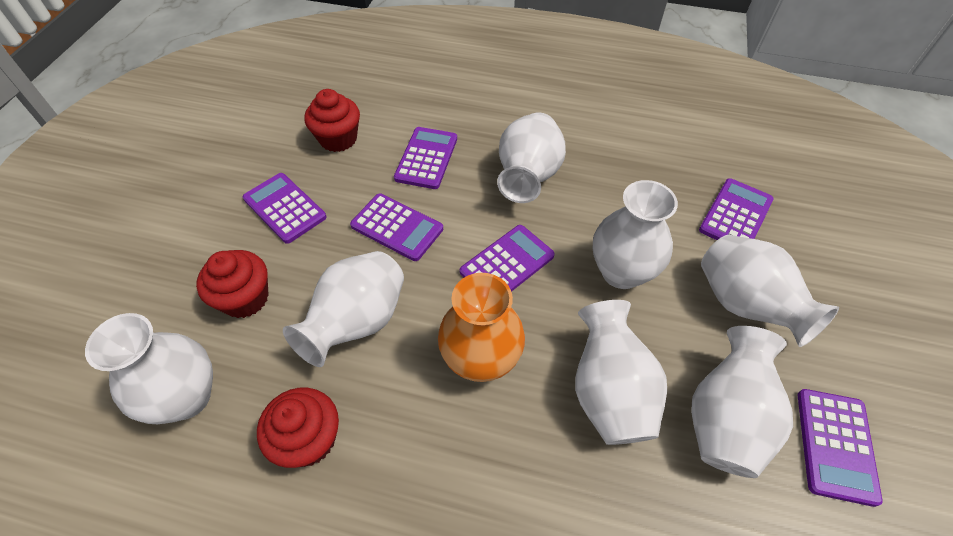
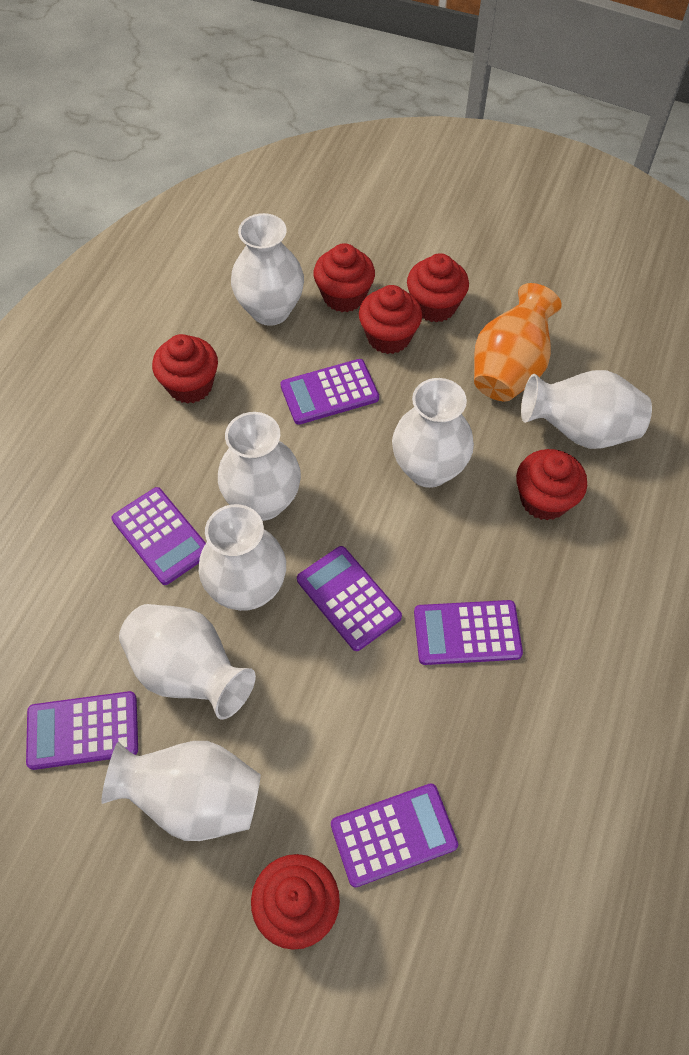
red cupcake: [196,250,269,318] [257,388,339,468] [304,89,360,152] = 3 -> [152,334,218,404] [251,854,340,950] [314,243,375,312] [359,285,422,354] [407,253,469,323] [516,449,587,520] = 6

